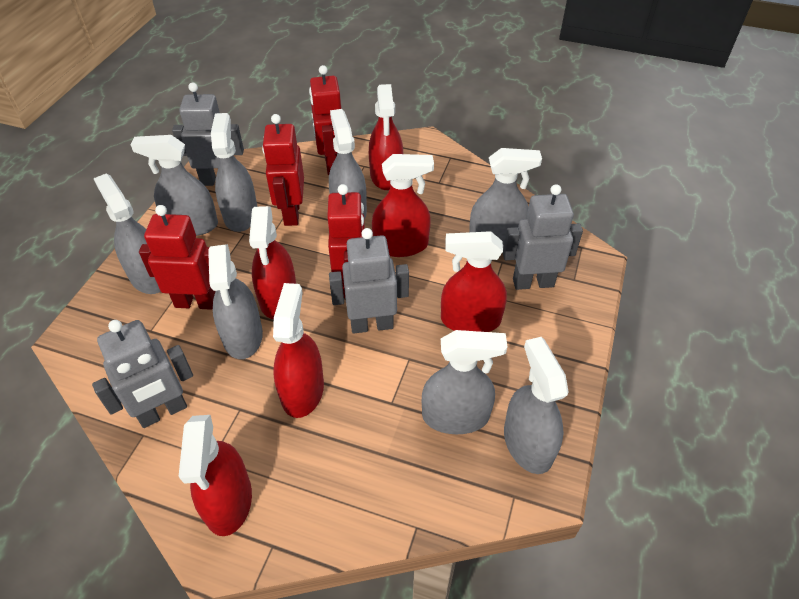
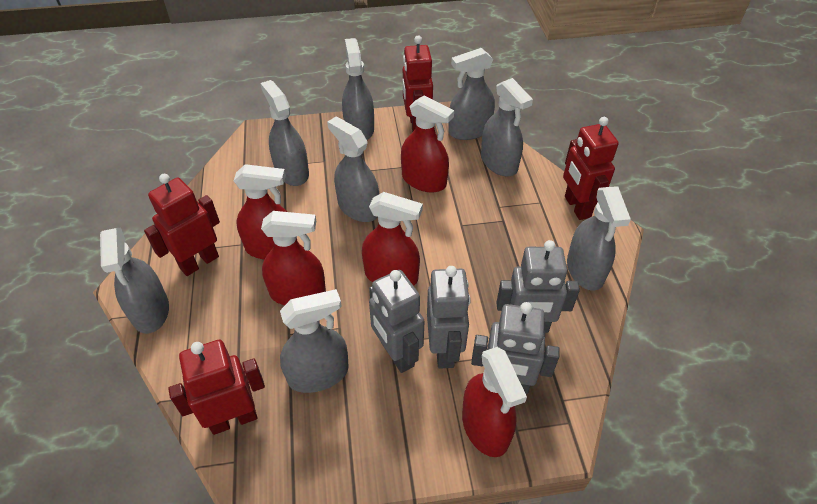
red spray bottle: [179,415,252,536] [249,206,296,319] [273,283,324,418] [369,84,403,190] [372,154,434,257] [441,231,507,332] = 6 -> [234,164,297,260] [261,211,326,305] [362,192,423,286] [401,96,454,192] [462,347,527,457] = 5

